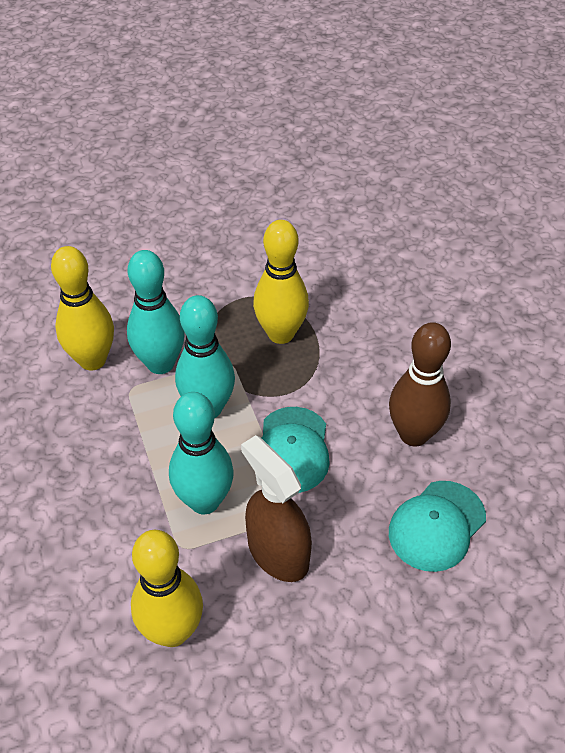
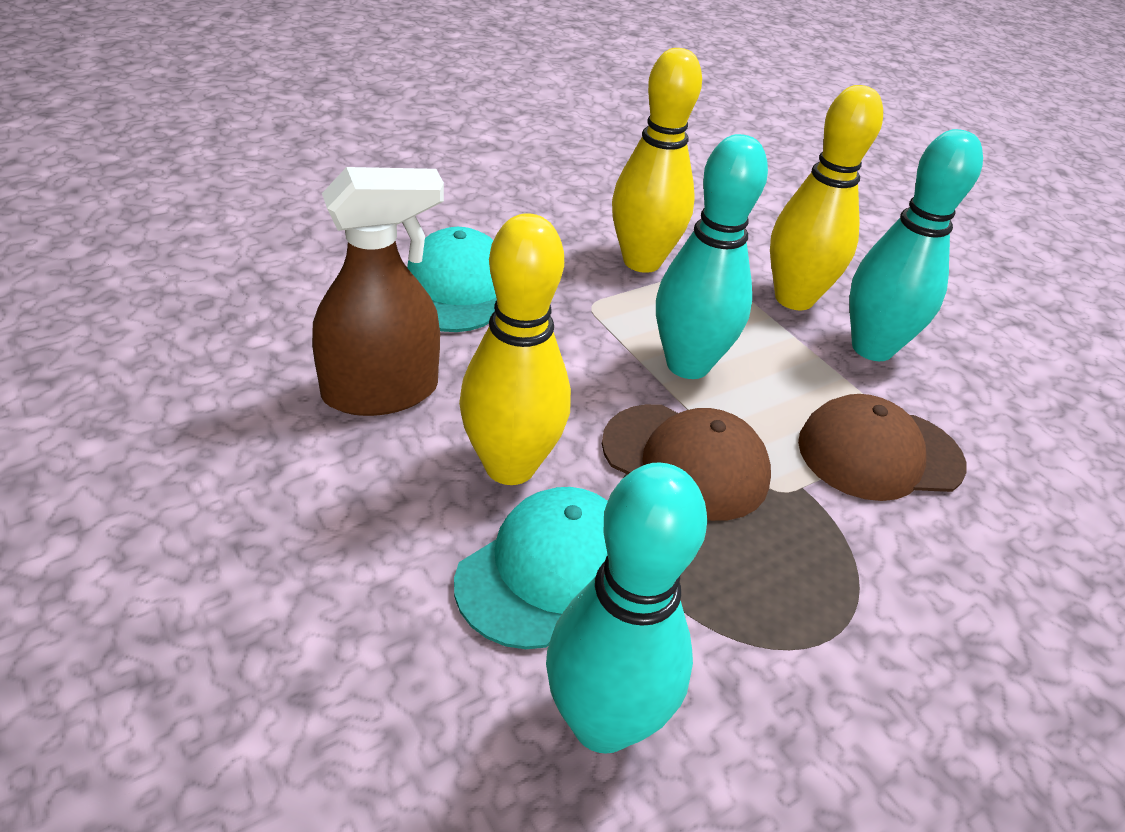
brown bowling pin: [389,322,451,446] = 1 -> none = 0
brown cap: none = 0 -> [602,404,771,521] [798,394,967,501] = 2

